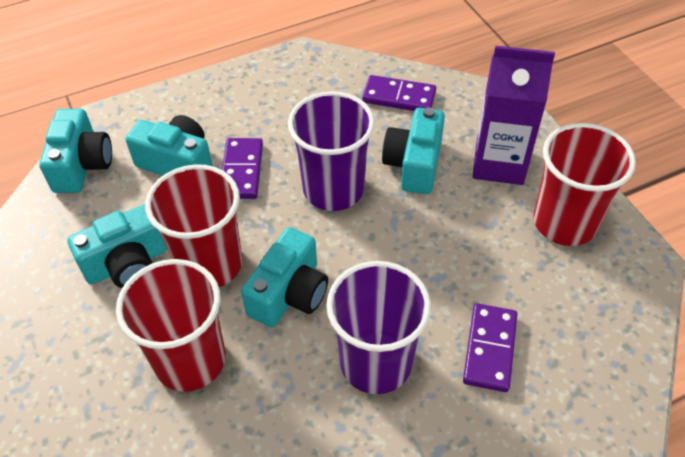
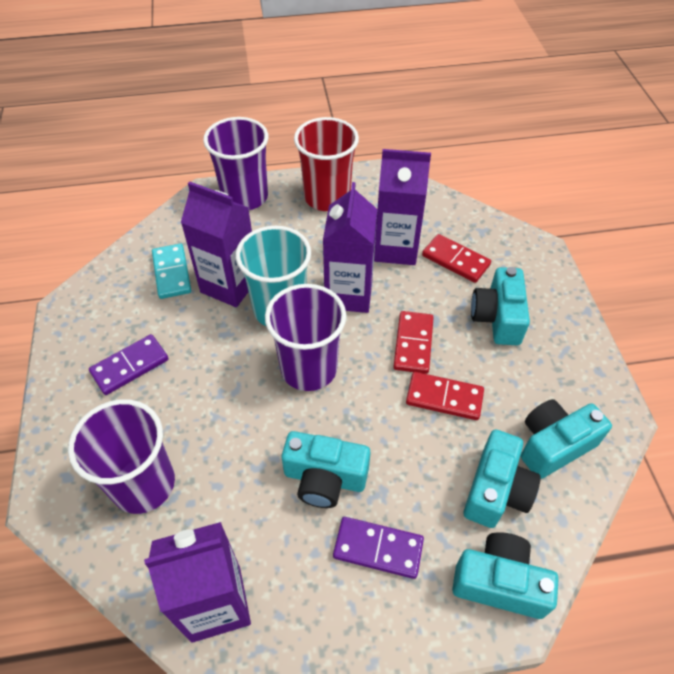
purple carton: [473,46,555,185] = 1 -> [144,522,251,643] [181,181,252,307] [323,182,377,313] [374,149,431,265] = 4
purple cup: [288,91,375,211] [326,261,431,394] = 2 -> [68,399,175,514] [203,117,268,210] [265,284,346,391] = 3
purple domino: [222,138,263,199] [362,75,436,111] [463,303,517,392] = 3 -> [89,334,169,395] [333,517,424,579] = 2
red cup: [116,259,226,392] [145,164,242,287] [533,123,636,246] = 3 -> [294,117,359,211] = 1
red domino: none = 0 -> [393,311,434,374] [406,372,484,420] [422,234,491,283] = 3
turquoise cup: none = 0 -> [236,226,311,326] = 1
turquoise domino: none = 0 -> [152,243,191,299] = 1

